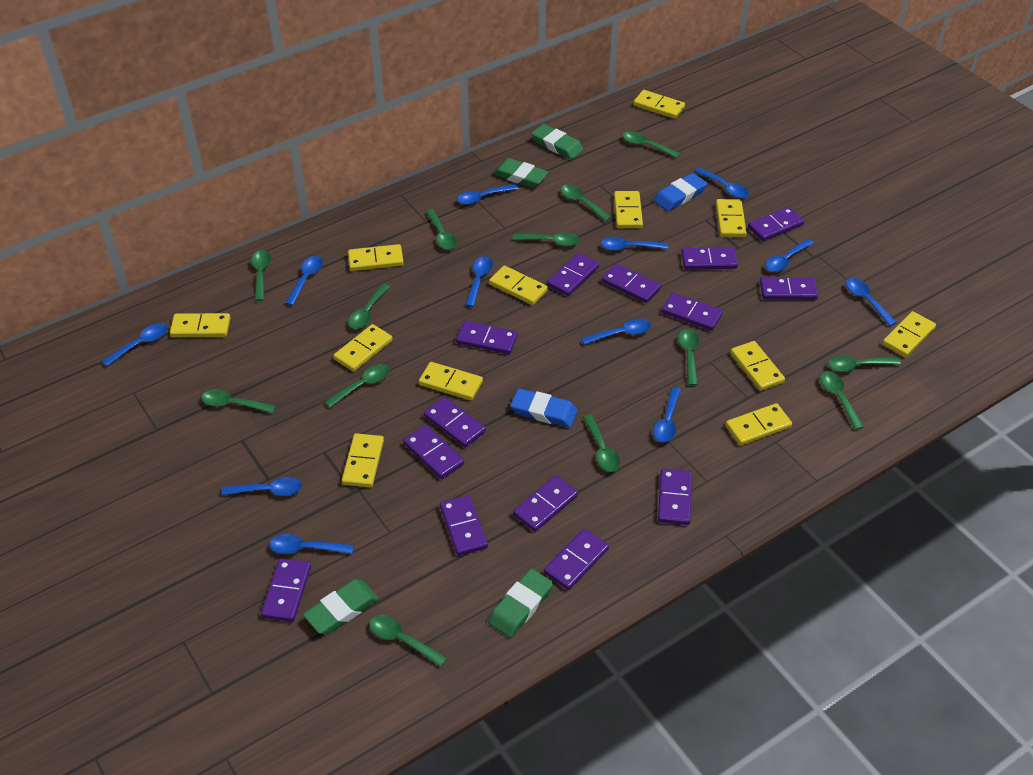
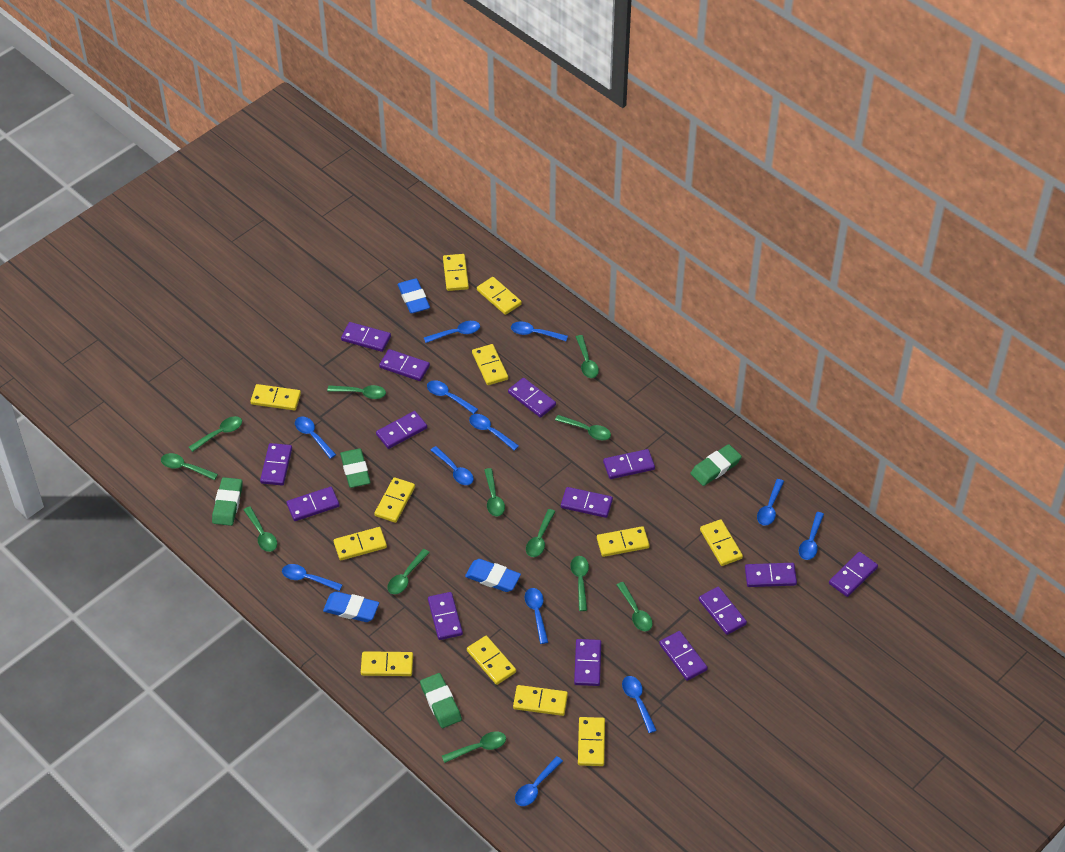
blue eraser: [510,388,578,428] [654,173,707,211] = 2 -> [323,591,379,622] [398,278,430,314] [465,559,521,592] = 3
green spoon: [201,389,276,413] [251,250,271,301] [325,364,390,408] [348,284,390,329] [369,615,447,667] [426,209,457,250] [513,232,580,246] [560,184,612,221] [583,414,620,472] [622,131,680,158] [678,329,699,386] [820,371,864,430] [828,356,901,372] = 13 -> [161,453,218,480] [189,416,242,452] [244,506,277,552] [327,385,386,399] [387,549,430,594] [442,731,506,763] [484,468,505,516] [526,509,555,557] [555,415,611,440] [570,556,589,611] [576,335,599,378] [617,582,653,631] = 12

